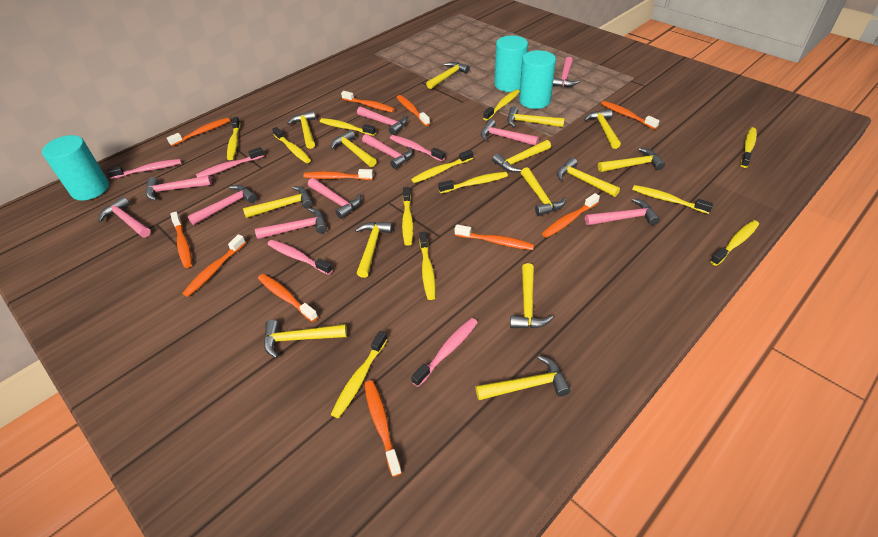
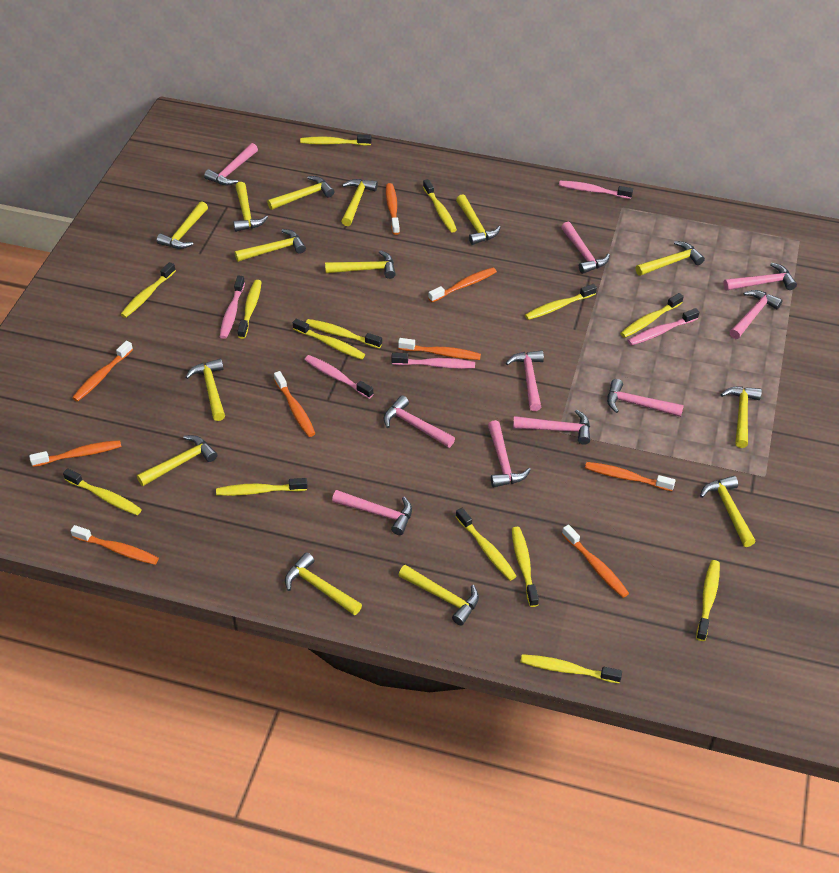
orange toothbrush: [167,118,230,146] [170,212,192,268] [182,234,246,297] [258,274,318,322] [303,169,373,180] [341,91,395,112] [364,380,402,477] [397,95,430,126] [455,224,534,250] [542,193,600,238] [601,101,660,129] = 11 -> [29,440,121,467] [71,525,159,565] [72,341,133,402] [274,371,316,437] [386,183,400,235] [398,338,481,360] [428,267,497,302] [562,525,629,598] [585,462,676,491] = 9
turquoise cylinder: [42,135,109,200] [494,35,528,92] [519,50,556,109] = 3 -> none = 0
yellow toothbrush: [227,117,240,160] [272,127,311,163] [320,118,376,136] [331,331,388,418] [402,187,413,246] [411,150,473,183] [419,232,436,300] [438,172,508,193] [483,90,520,121] [632,185,713,214] [710,220,759,266] [740,127,757,168] = 12 -> [63,468,142,515] [120,262,176,318] [216,478,307,496] [238,280,261,339] [293,319,365,360] [300,134,372,146] [306,319,382,348] [423,179,457,233] [456,508,517,581] [512,527,539,607] [520,654,622,683] [525,284,597,320] [620,293,684,338] [696,560,720,641] = 14

